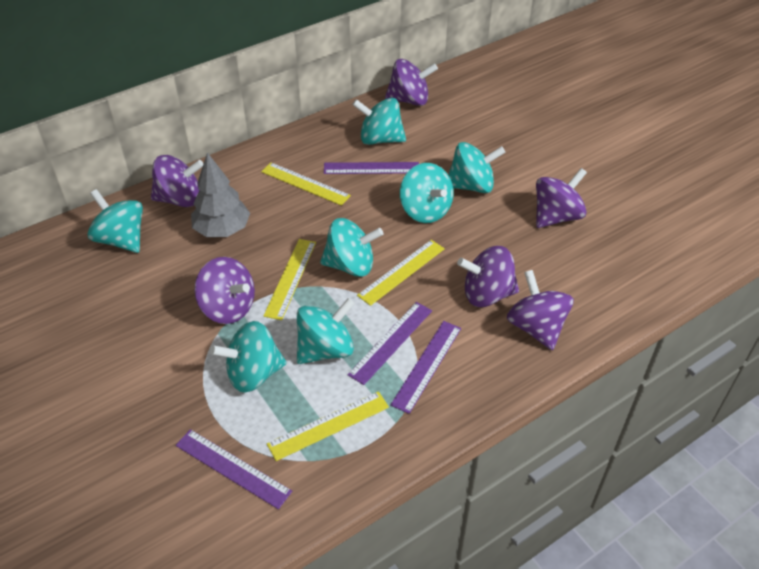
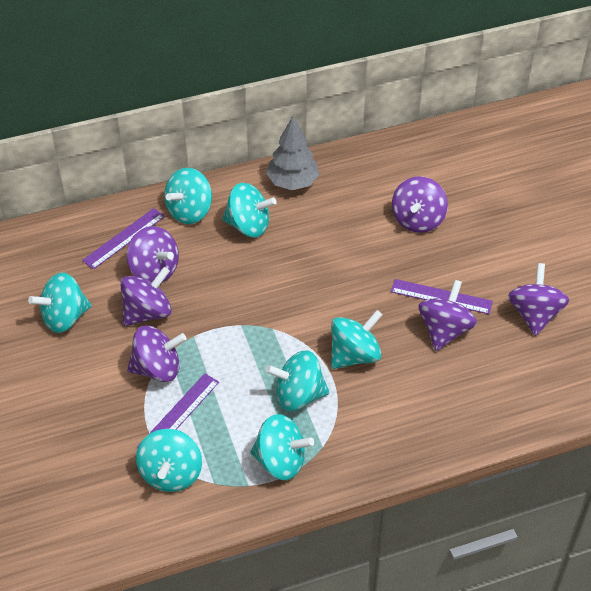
purple ruler: [176,429,292,509] [324,162,419,174] [348,302,432,385] [390,321,461,414] = 4 -> [82,208,165,270] [137,373,219,448] [391,279,493,314] = 3
yellow ruler: [261,163,351,206] [263,239,316,320] [267,392,389,461] [357,240,445,306] = 4 -> none = 0

